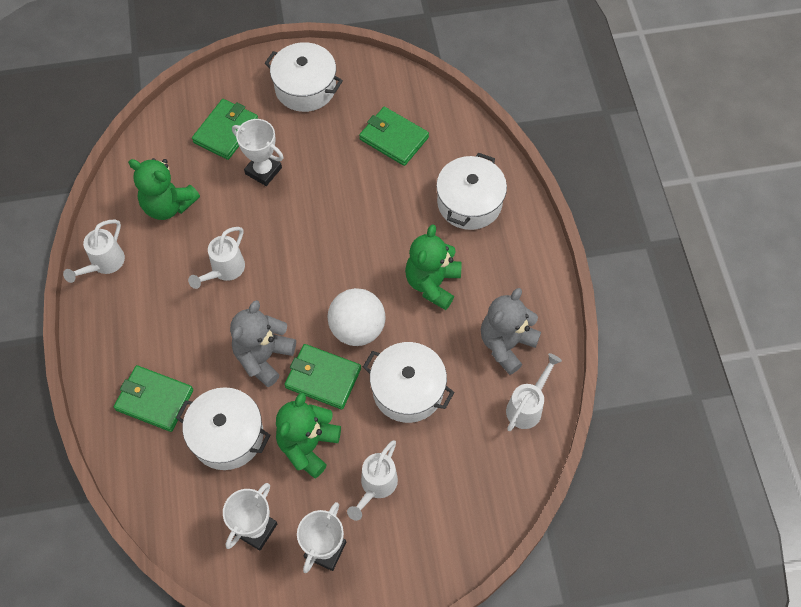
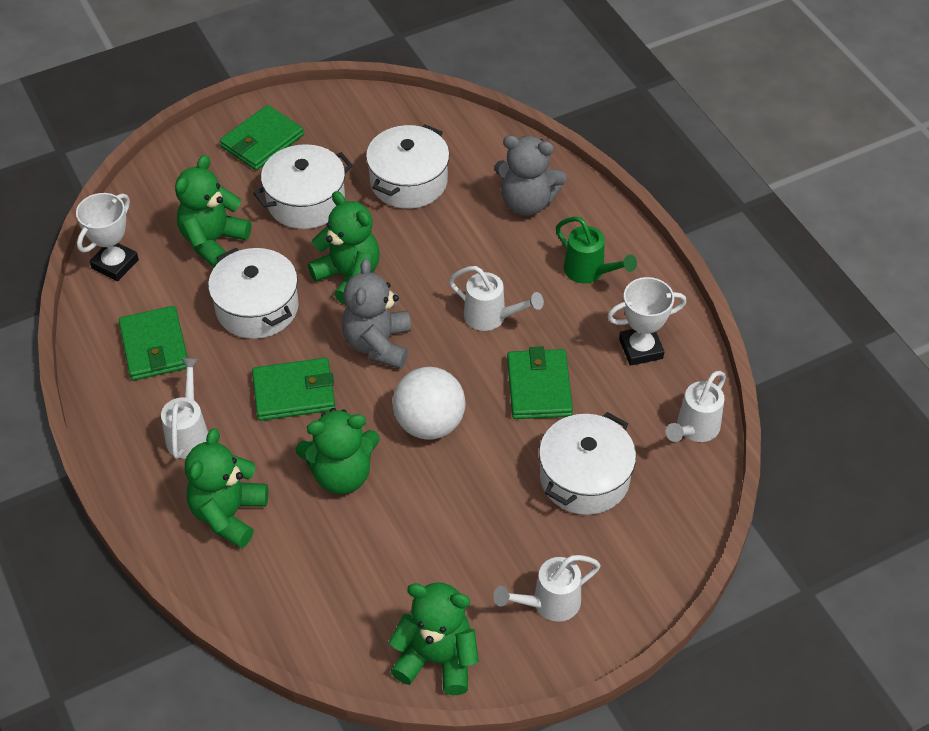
green teddy bear: [128,158,200,220] [276,392,341,478] [405,224,461,310] = 3 -> [175,155,251,267] [185,428,268,548] [296,408,379,494] [308,191,379,305] [389,582,479,695] = 5
green watering can: none = 0 -> [556,217,637,283] = 1
white trophy: [223,483,277,551] [232,119,284,186] [297,502,346,573] = 3 -> [76,193,139,281] [607,277,686,366] = 2

